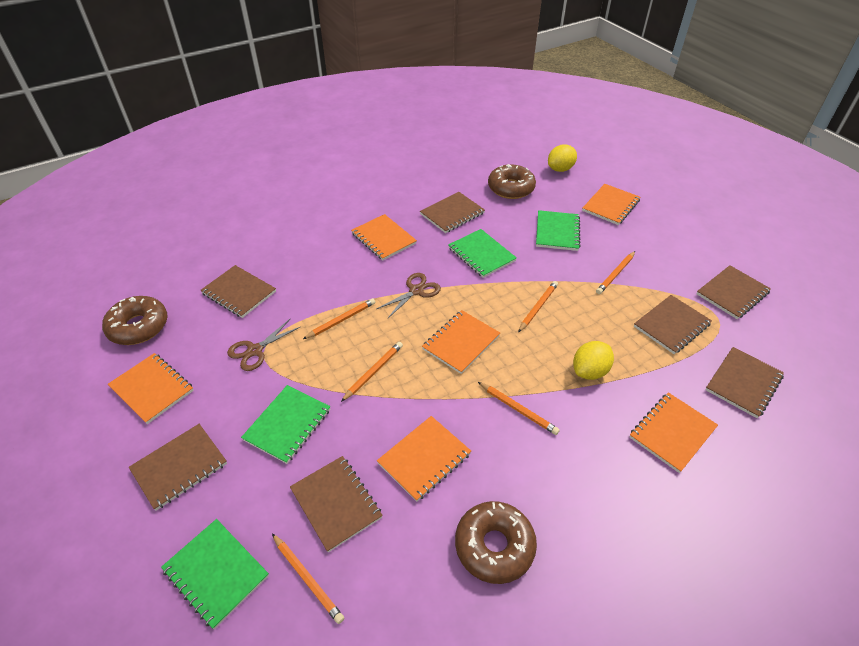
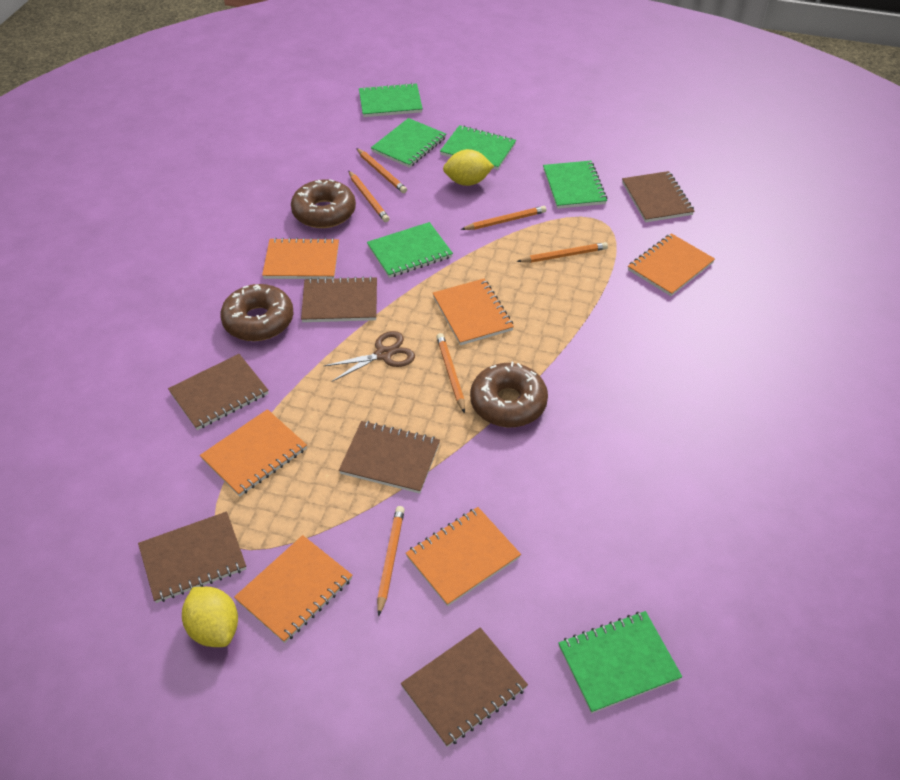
brown notebook: [129,424,227,510] [200,265,276,318] [290,456,383,552] [420,192,485,233] [634,295,712,354] [697,265,771,319] [705,347,784,418] = 7 -> [138,511,246,603] [168,354,269,430] [301,276,377,322] [339,421,440,493] [401,628,528,747] [622,171,694,222] = 6
brown scissors: [227,318,300,371] [377,273,441,318] = 2 -> [324,331,415,382] = 1
green notebook: [161,519,269,629] [241,385,331,464] [448,229,517,278] [536,210,581,251] = 4 -> [359,83,423,117] [367,222,453,278] [371,118,446,168] [440,125,516,170] [543,161,607,209] [558,611,682,713] = 6

